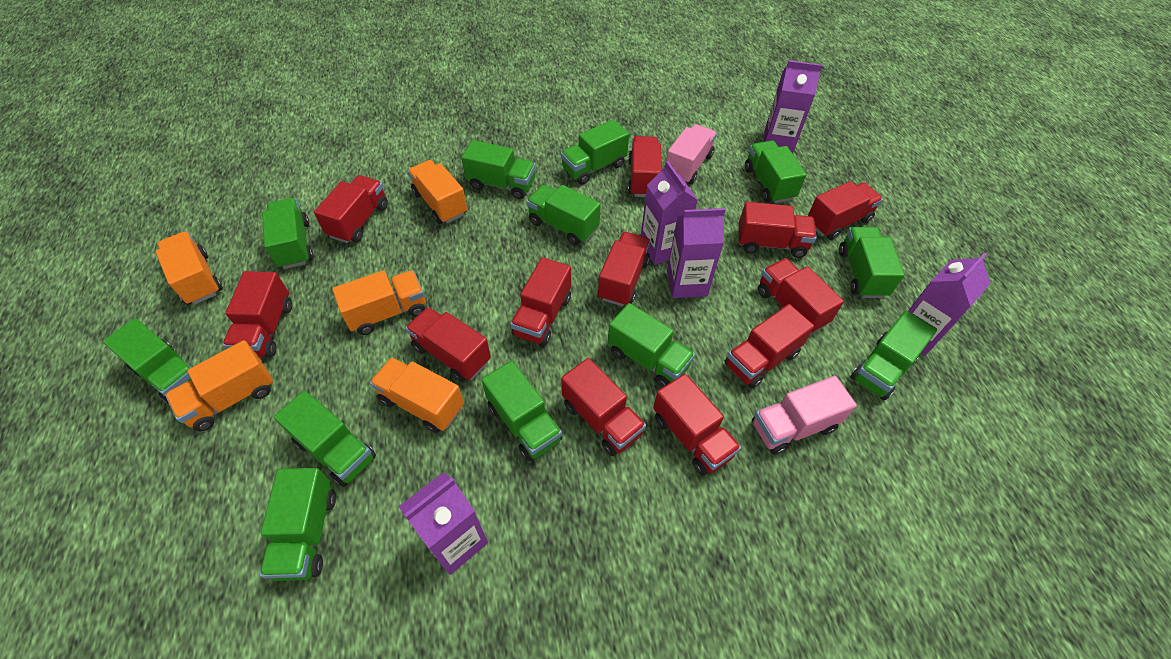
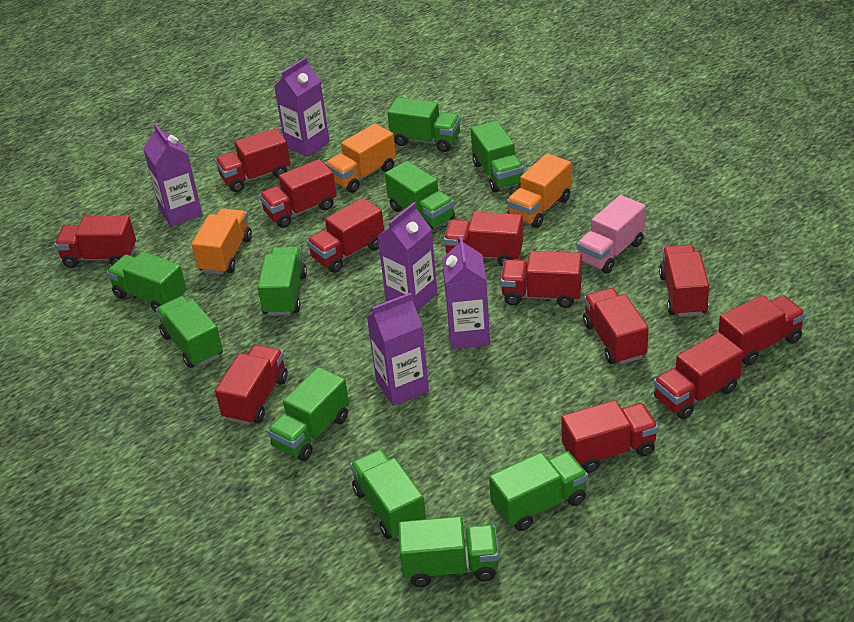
green truck: [103,318,194,404] [260,468,336,581] [262,198,313,269] [274,391,376,487] [462,140,536,199] [482,361,562,461] [526,185,601,245] [561,120,629,185] [608,303,695,388] [745,141,806,203] [839,227,905,298] [850,310,937,400] = 12 -> [106,252,187,312] [156,296,223,368] [257,247,307,316] [267,367,349,461] [350,449,426,539] [385,161,455,230] [387,97,461,152] [398,516,499,587] [471,121,524,192] [489,451,588,531] = 10
orange truck: [155,231,223,305] [165,340,273,431] [332,270,425,335] [370,357,464,433] [408,160,467,224] = 5 -> [191,208,252,275] [325,123,396,193] [507,153,572,228] = 3
pink truck: [666,124,717,184] [752,376,857,455] = 2 -> [577,195,646,274] = 1

